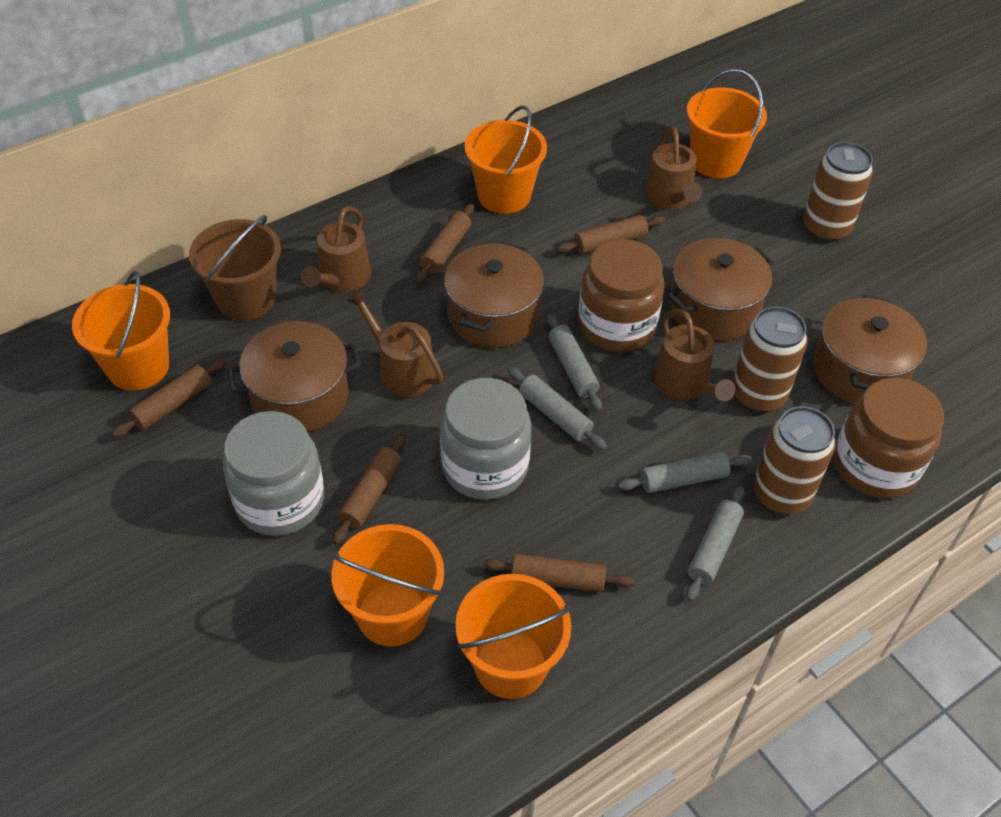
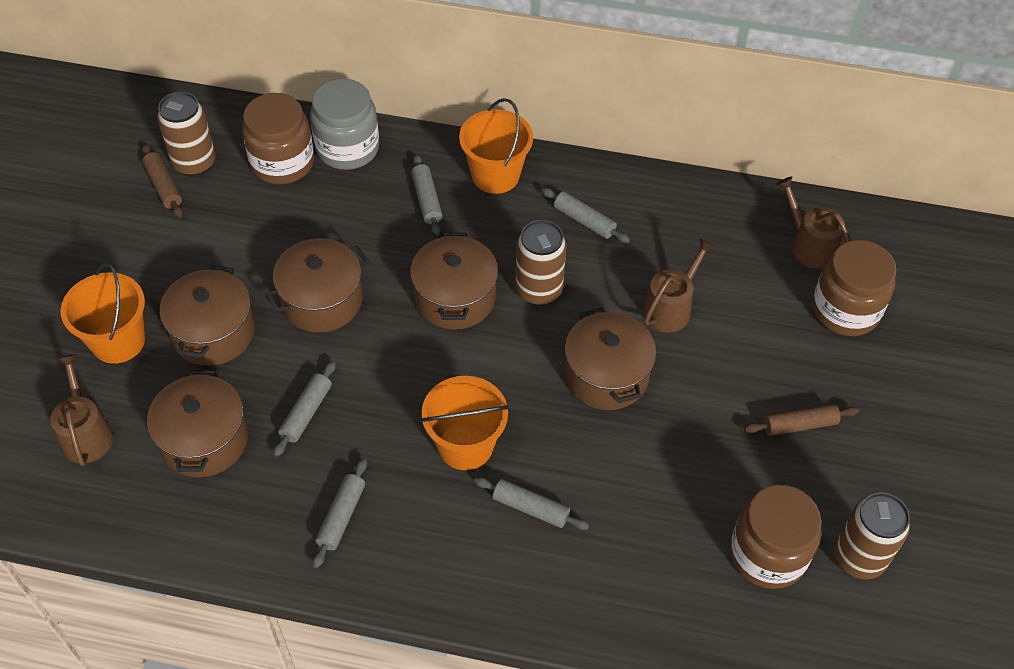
brown bucket: [189,215,281,321] = 1 -> none = 0
brown jar: [578,239,664,352] [834,378,944,498] = 2 -> [242,93,314,185] [730,485,822,589] [812,240,897,336] = 3
brown pot: [227,321,361,432] [444,242,544,348] [667,238,774,341] [813,295,927,404] = 4 -> [147,370,248,477] [160,265,255,366] [265,238,369,333] [410,233,498,330] [565,307,656,410] = 5
brown rolling pin: [112,358,226,438] [332,433,406,545] [416,204,474,283] [483,554,634,592] [557,215,665,254] = 5 -> [142,144,183,218] [744,403,859,436] = 2
brown watering can: [301,206,371,292] [347,289,443,397] [644,127,702,210] [653,309,735,402] = 4 -> [50,354,113,466] [643,238,715,333] [776,176,850,269] = 3
grey jar: [223,411,324,536] [440,378,531,500] = 2 -> [310,79,379,170] = 1
grey rolling pin: [508,367,607,450] [547,314,602,411] [618,452,752,493] [686,486,745,601] = 4 -> [274,361,336,457] [313,458,367,568] [411,154,443,236] [474,477,590,530] [541,188,630,243] = 5
orange bucket: [72,271,170,390] [331,524,444,647] [455,574,571,699] [464,106,547,214] [687,69,767,178] = 5 -> [60,263,145,364] [420,376,509,470] [459,98,533,194] = 3

